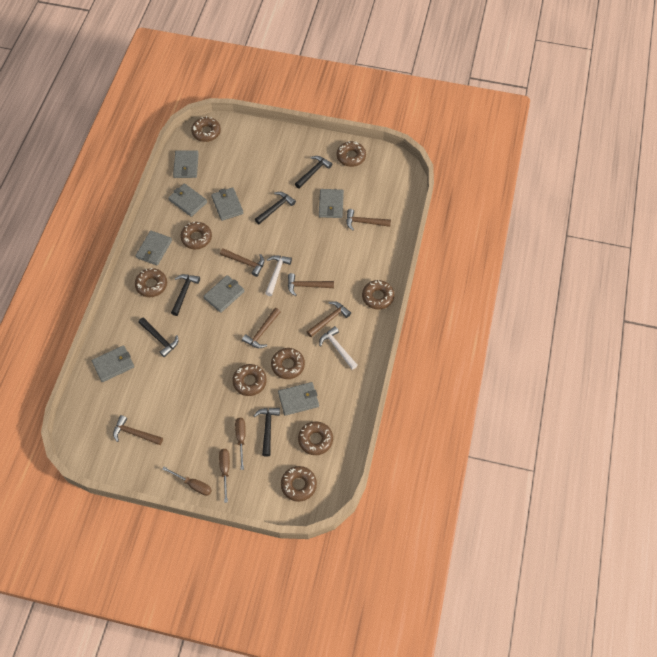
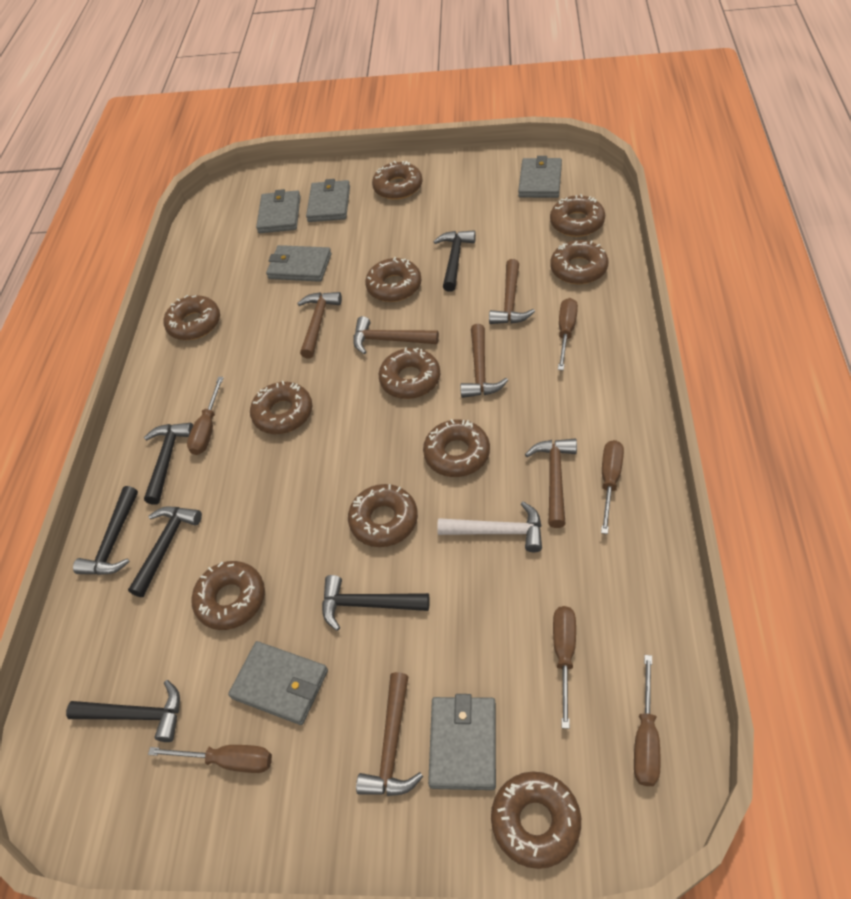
black hammer: [138,317,178,357] [171,274,200,316] [253,408,280,457] [255,192,296,224] [295,156,332,189] = 5 -> [66,680,180,742] [73,486,138,575] [128,507,202,597] [144,423,193,505] [322,575,430,631] [433,230,476,292] = 6
brown donut: [135,268,167,297] [180,221,212,250] [191,116,221,142] [232,364,267,396] [271,348,305,379] [281,466,317,502] [298,422,333,455] [337,141,366,167] [362,280,394,310] = 9 -> [164,295,220,340] [191,561,265,630] [250,381,312,434] [348,484,418,547] [365,257,422,302] [372,161,422,200] [379,348,440,399] [423,419,490,477] [491,771,581,869] [550,194,605,237] [550,240,608,284] = 11
brown screwdriver: [162,467,212,496] [219,449,230,503] [235,418,246,470] = 3 -> [148,745,272,773] [187,377,224,455] [553,606,576,729] [558,298,578,370] [601,440,624,534] [634,655,660,786] = 6
grey wallet: [92,345,134,382] [136,231,172,266] [168,183,207,217] [173,150,199,178] [203,275,245,313] [211,187,244,221] [278,382,319,416] [319,189,344,218] = 8 -> [228,641,328,725] [256,189,301,233] [266,245,332,282] [306,179,350,222] [428,694,496,790] [518,156,562,198] = 6
white hammer: [265,255,292,296] [319,326,358,370] = 2 -> [437,501,542,552] = 1

